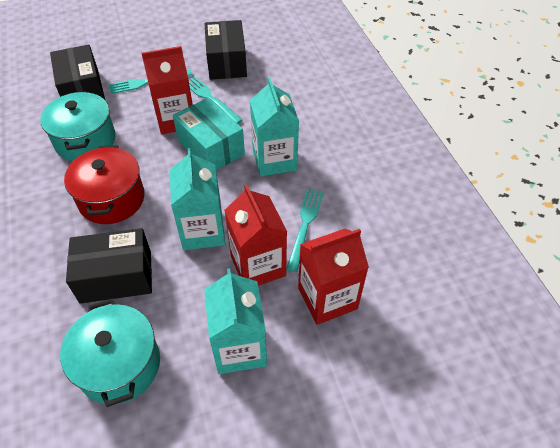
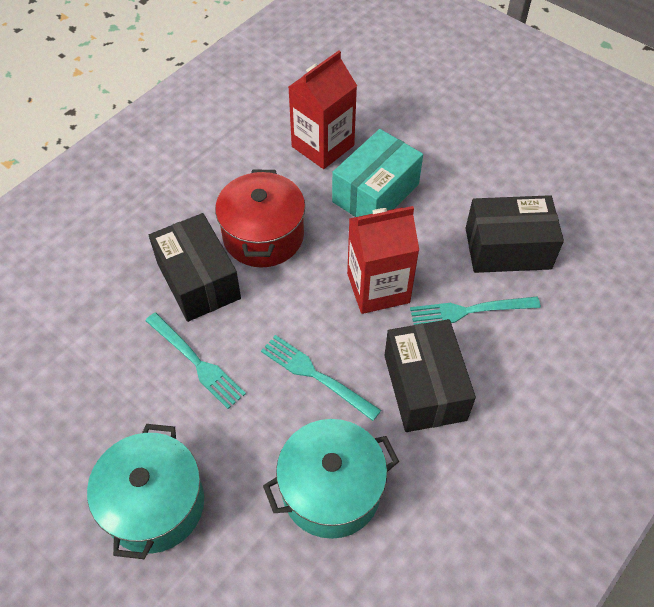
red carton: [142,46,193,134] [224,184,287,286] [298,228,369,325] = 3 -> [289,51,357,169] [347,206,419,314] = 2
turquoise carton: [170,148,225,250] [204,268,267,374] [250,78,299,177] = 3 -> none = 0

